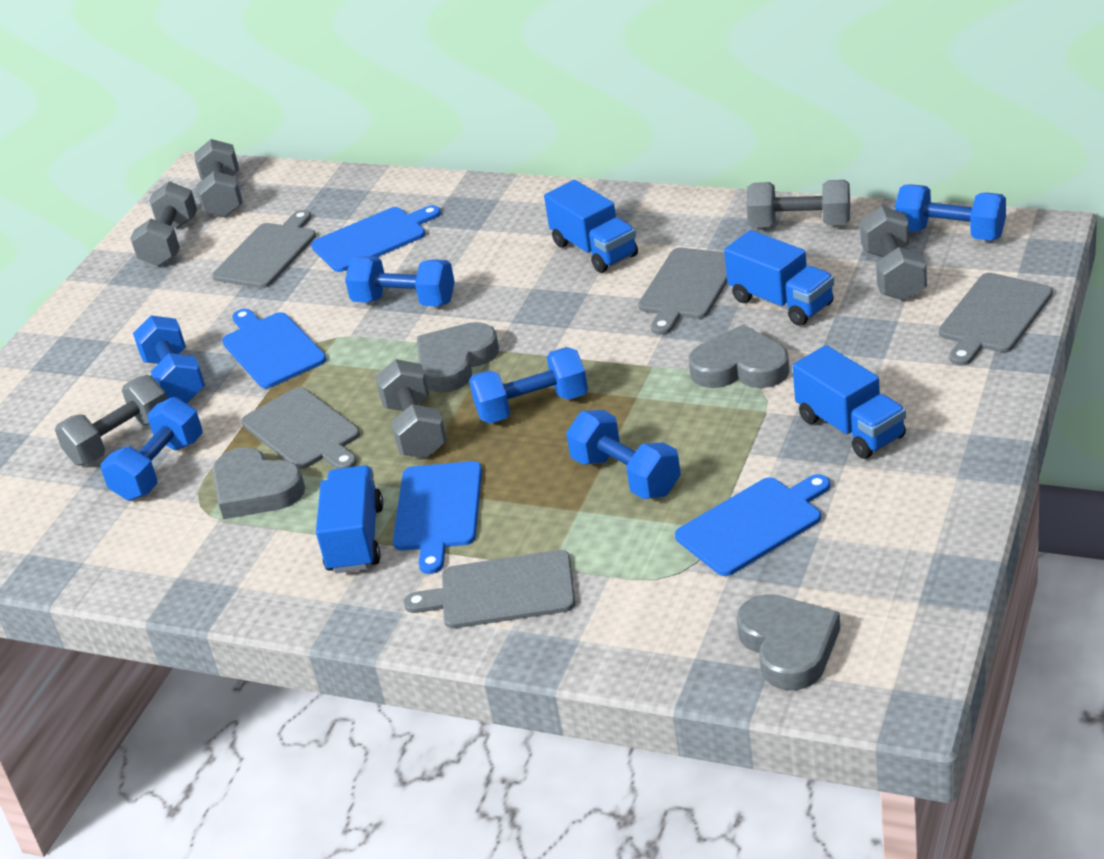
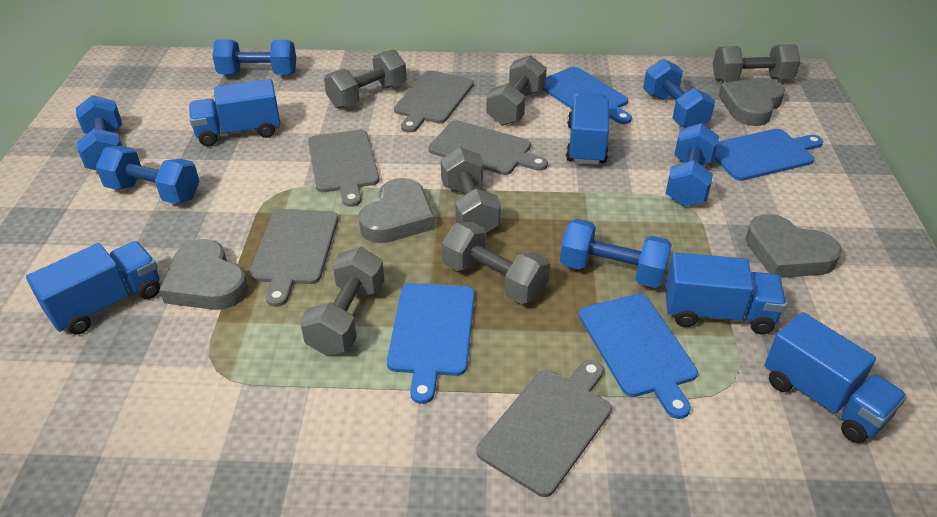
blue truck: [316,465,383,573] [544,180,638,273] [724,230,834,326] [792,345,906,459] = 4 -> [26,241,160,335] [189,79,280,146] [566,93,609,165] [665,252,787,334] [765,312,907,443] = 5

